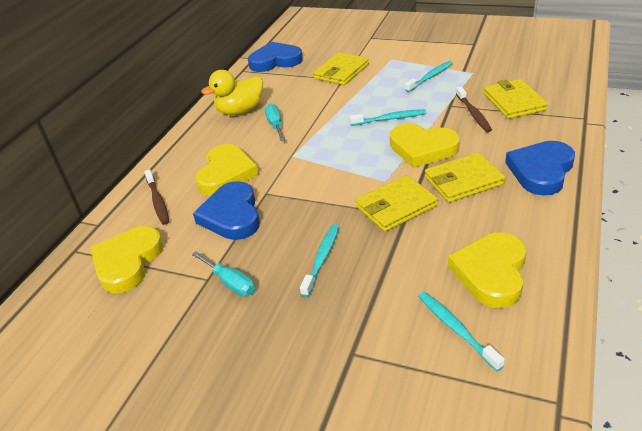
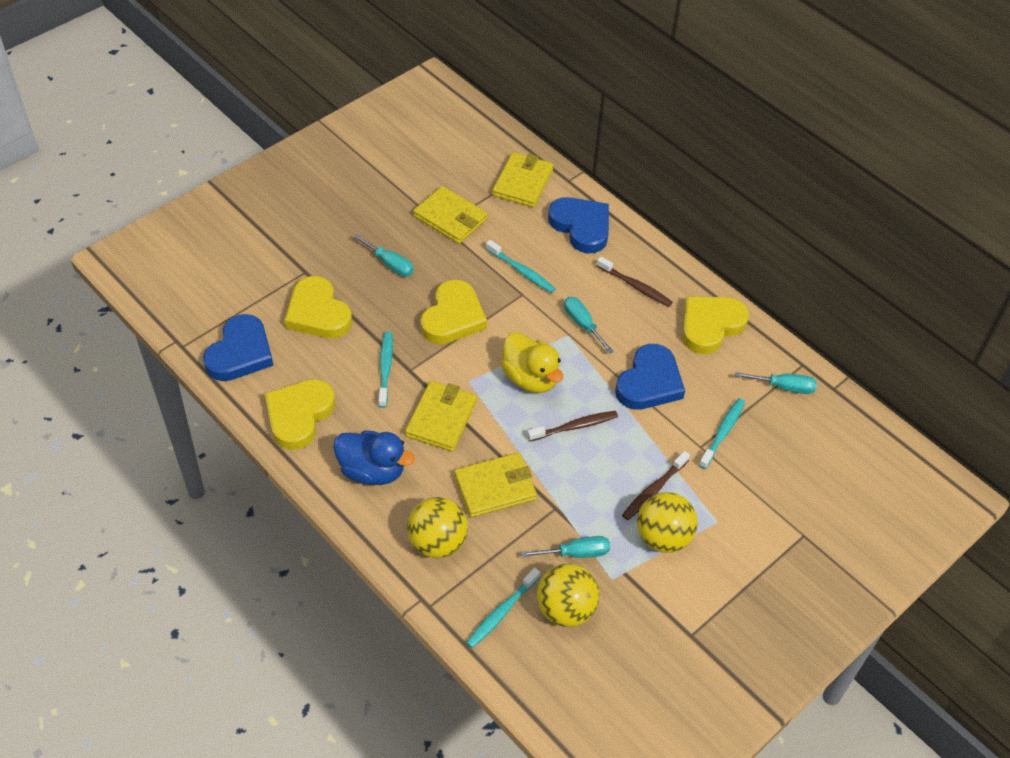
blue duck: none = 0 -> [333,430,415,485] = 1
brown toothbrush: [144,169,169,225] [456,86,492,132] = 2 -> [527,411,618,441] [597,257,673,307] [622,451,690,520] = 3
turquoise screwdriver: [191,251,255,296] [265,104,285,141] = 2 -> [353,234,414,276] [521,536,610,558] [564,297,614,354] [735,372,817,394] = 4
yellow ball: none = 0 -> [407,497,468,558] [537,564,600,627] [637,492,698,553] = 3

